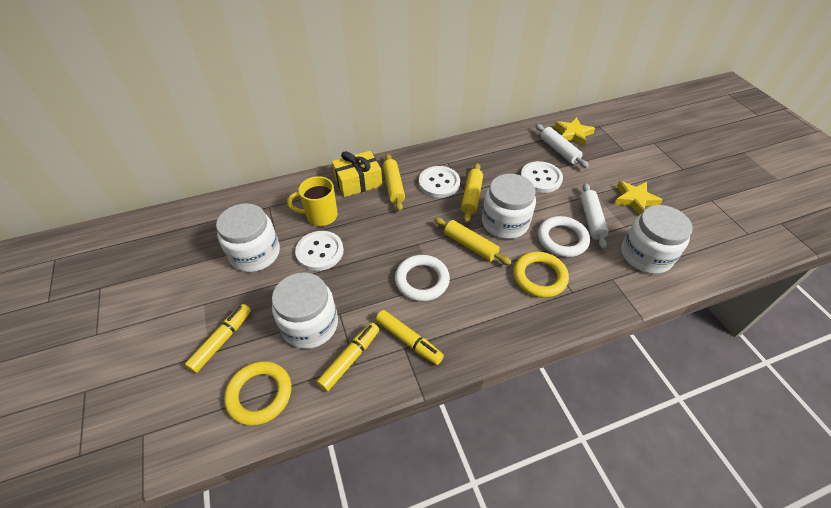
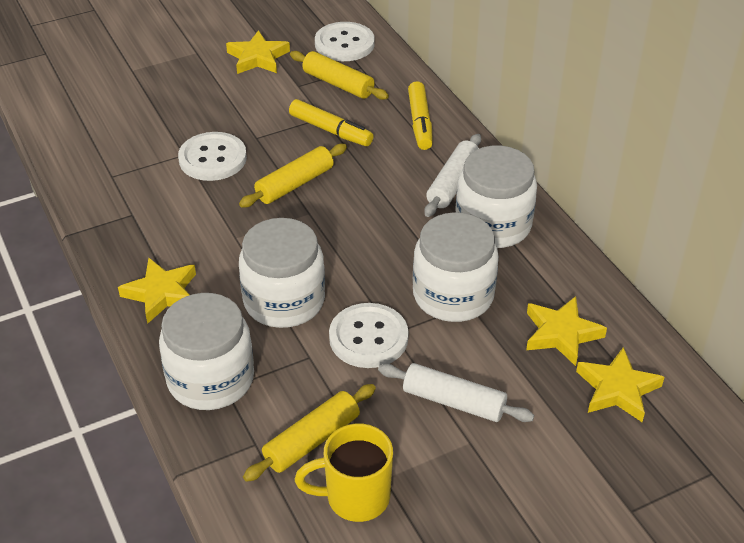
white ring: [395,255,450,301] [538,216,590,257] = 2 -> none = 0
yellow gift: [332,151,382,197] = 1 -> none = 0
yellow marker: [185,304,251,373] [317,322,379,392] [376,310,444,365] = 3 -> [289,99,374,146] [408,81,433,150] = 2
yellow ring: [224,361,291,426] [513,251,569,298] = 2 -> none = 0
yellow star: [554,117,595,146] [614,181,662,215] = 2 -> [118,258,196,324] [226,30,290,74] [526,296,607,366] [576,347,664,422] = 4

